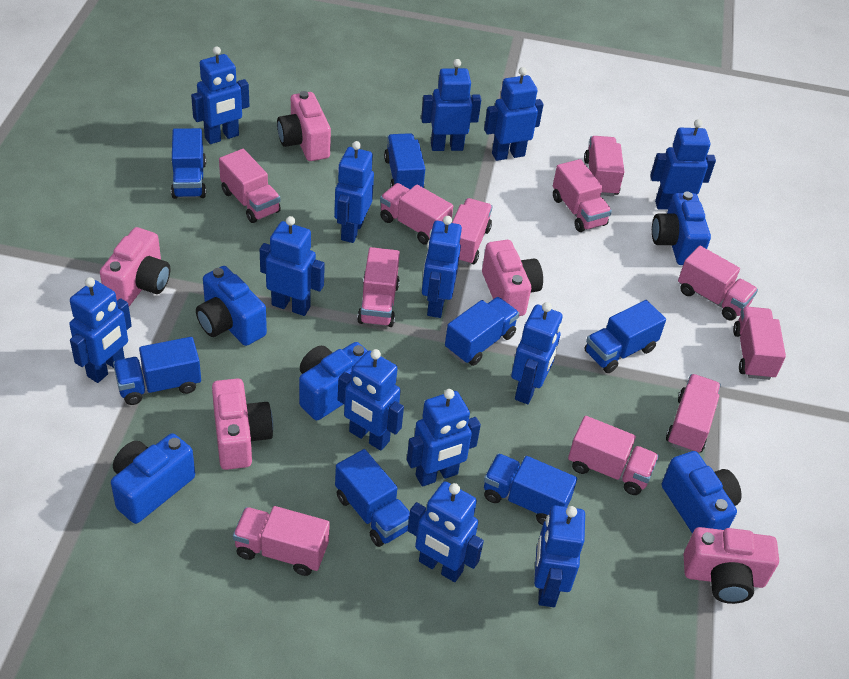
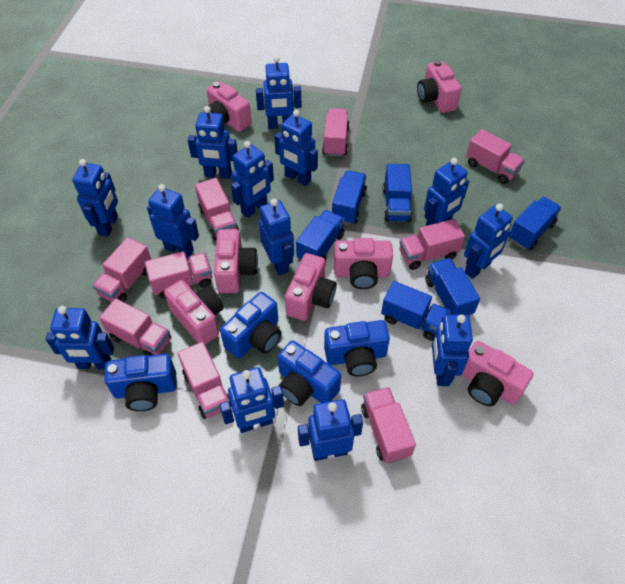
blue camera: [111,433,195,524] [196,266,267,346] [299,342,368,420] [652,191,711,265] [662,451,742,534] = 5 -> [105,354,177,411] [220,292,281,359] [278,340,341,406] [324,320,390,376] = 4
blue truck: [113,337,201,405] [171,128,206,199] [335,449,410,547] [384,133,425,189] [445,297,519,366] [484,453,577,525] [585,300,666,373] = 7 -> [296,210,345,261] [332,170,367,225] [381,281,450,341] [383,164,412,222] [425,258,480,316] [509,197,562,250] = 6
pink camera: [100,227,170,306] [212,378,273,470] [277,91,331,161] [482,240,543,316] [684,527,779,604] = 5 -> [164,280,224,345] [207,81,252,132] [214,229,258,293] [285,253,337,321] [334,238,393,289] [417,60,461,113] [462,341,533,406] = 7
pink truck: [219,149,281,223] [233,506,330,576] [357,247,400,327] [380,183,453,245] [452,198,493,265] [553,159,612,232] [568,416,659,495] [584,136,624,196] [666,374,721,452] [678,246,758,321] [733,307,786,380] = 11 -> [92,237,151,303] [99,299,171,356] [145,251,212,299] [177,342,232,419] [195,178,239,240] [322,108,350,157] [361,387,416,463] [399,219,465,270] [466,129,525,184] = 9

